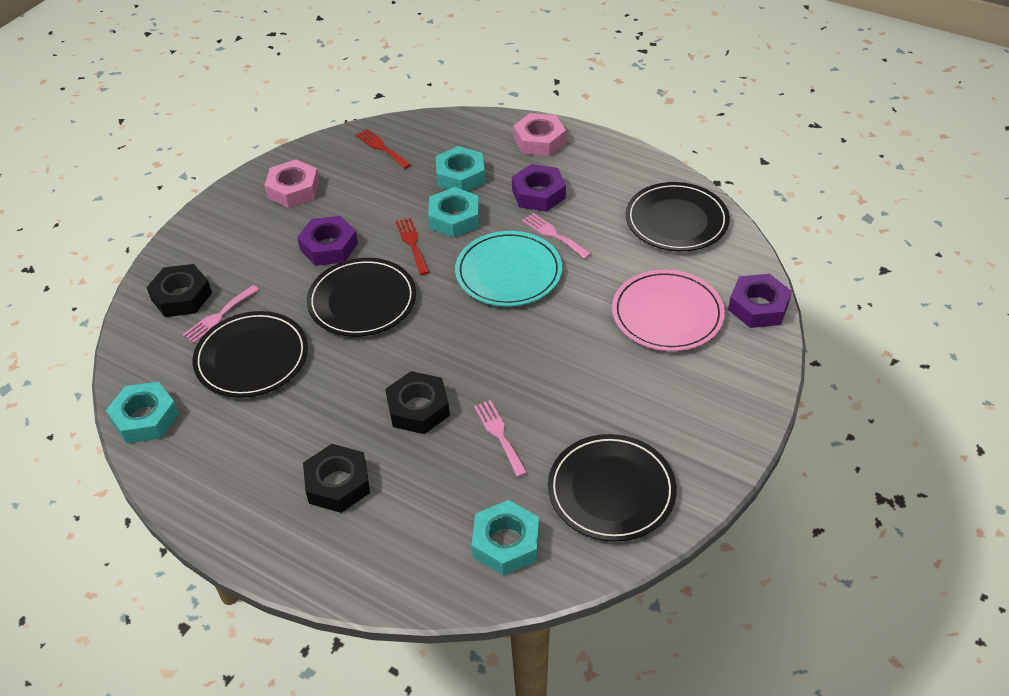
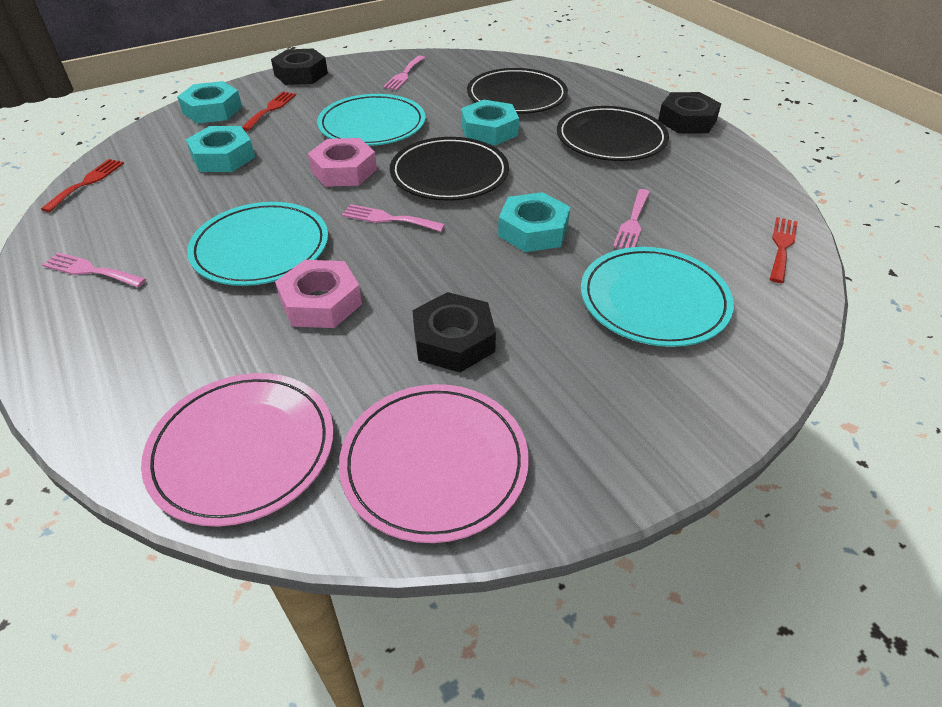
black plate: [193,311,308,398] [307,258,416,337] [548,434,677,541] [626,182,730,251] = 4 -> [390,137,509,201] [467,68,568,114] [557,106,669,161] = 3
pink fork: [183,285,259,343] [474,400,528,477] [522,213,591,259] = 3 -> [42,252,146,287] [342,204,445,232] [383,56,425,90] [613,189,650,249] = 4
pink plate: [612,270,725,351] = 1 -> [141,373,334,527] [339,384,529,543] = 2
purple nut: [297,216,358,266] [512,164,566,212] [728,274,792,328] = 3 -> none = 0
red fork: [356,129,411,169] [396,218,429,275] = 2 -> [41,159,124,212] [242,91,296,131] [770,217,797,283] = 3
turquoise plate: [455,231,562,307] = 1 -> [187,202,328,286] [317,94,426,146] [581,247,734,347] = 3

